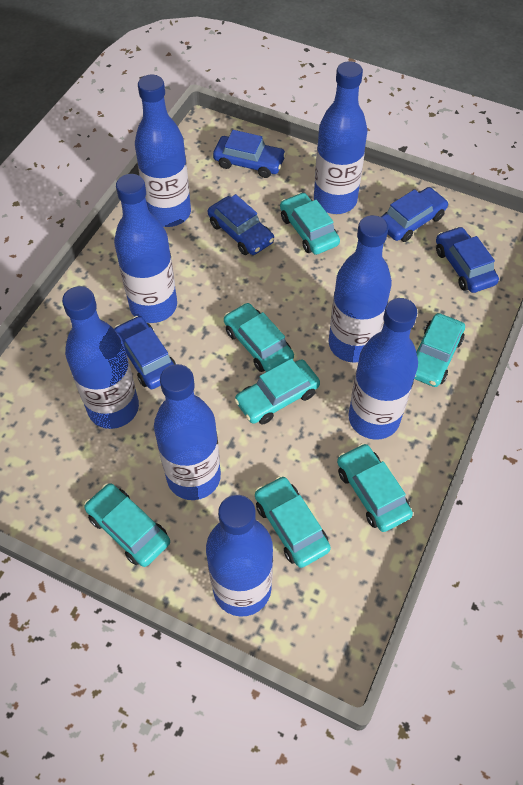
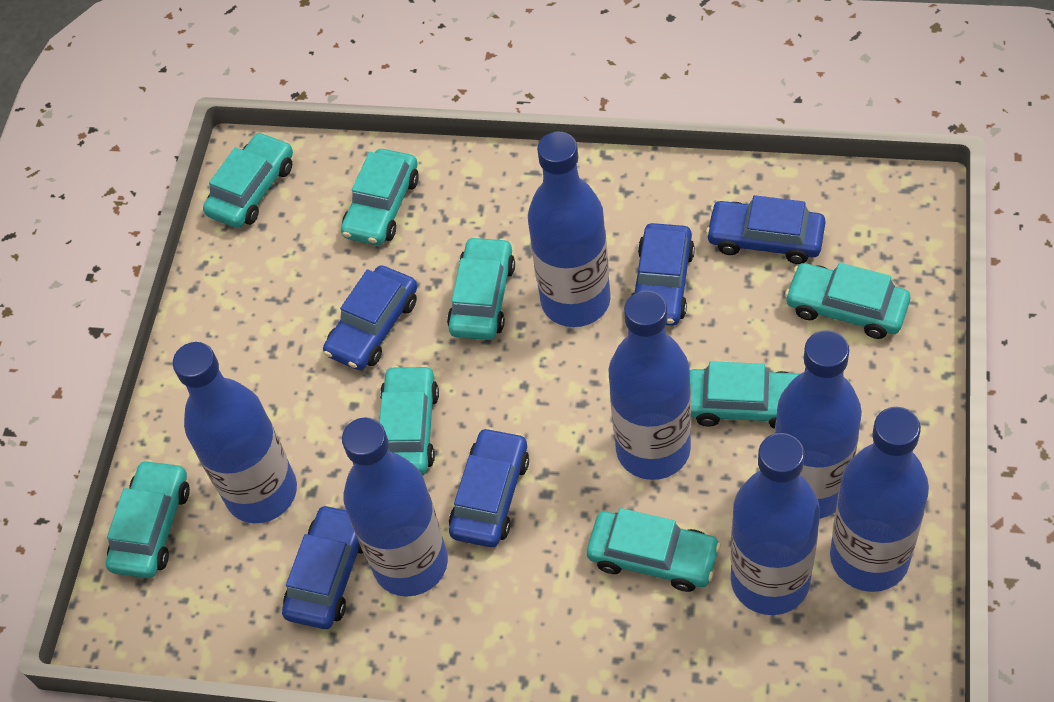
blue bottle: [62,286,139,429] [114,174,177,323] [135,75,191,227] [154,364,221,500] [206,495,273,617] [314,61,368,214] [328,215,392,363] [349,298,418,440] = 8 -> [173,342,297,523] [342,417,448,597] [528,131,611,327] [609,290,691,480] [731,433,820,615] [774,330,862,519] [830,407,929,592] = 7
turquoise car: [84,483,170,567] [224,303,294,372] [234,359,320,425] [255,476,331,568] [280,192,340,255] [337,443,413,532] [414,313,465,387] = 7 -> [105,459,190,578] [203,132,293,228] [341,149,419,245] [379,365,439,475] [447,236,515,340] [587,508,721,592] [690,361,799,429] [785,263,910,339] = 8

